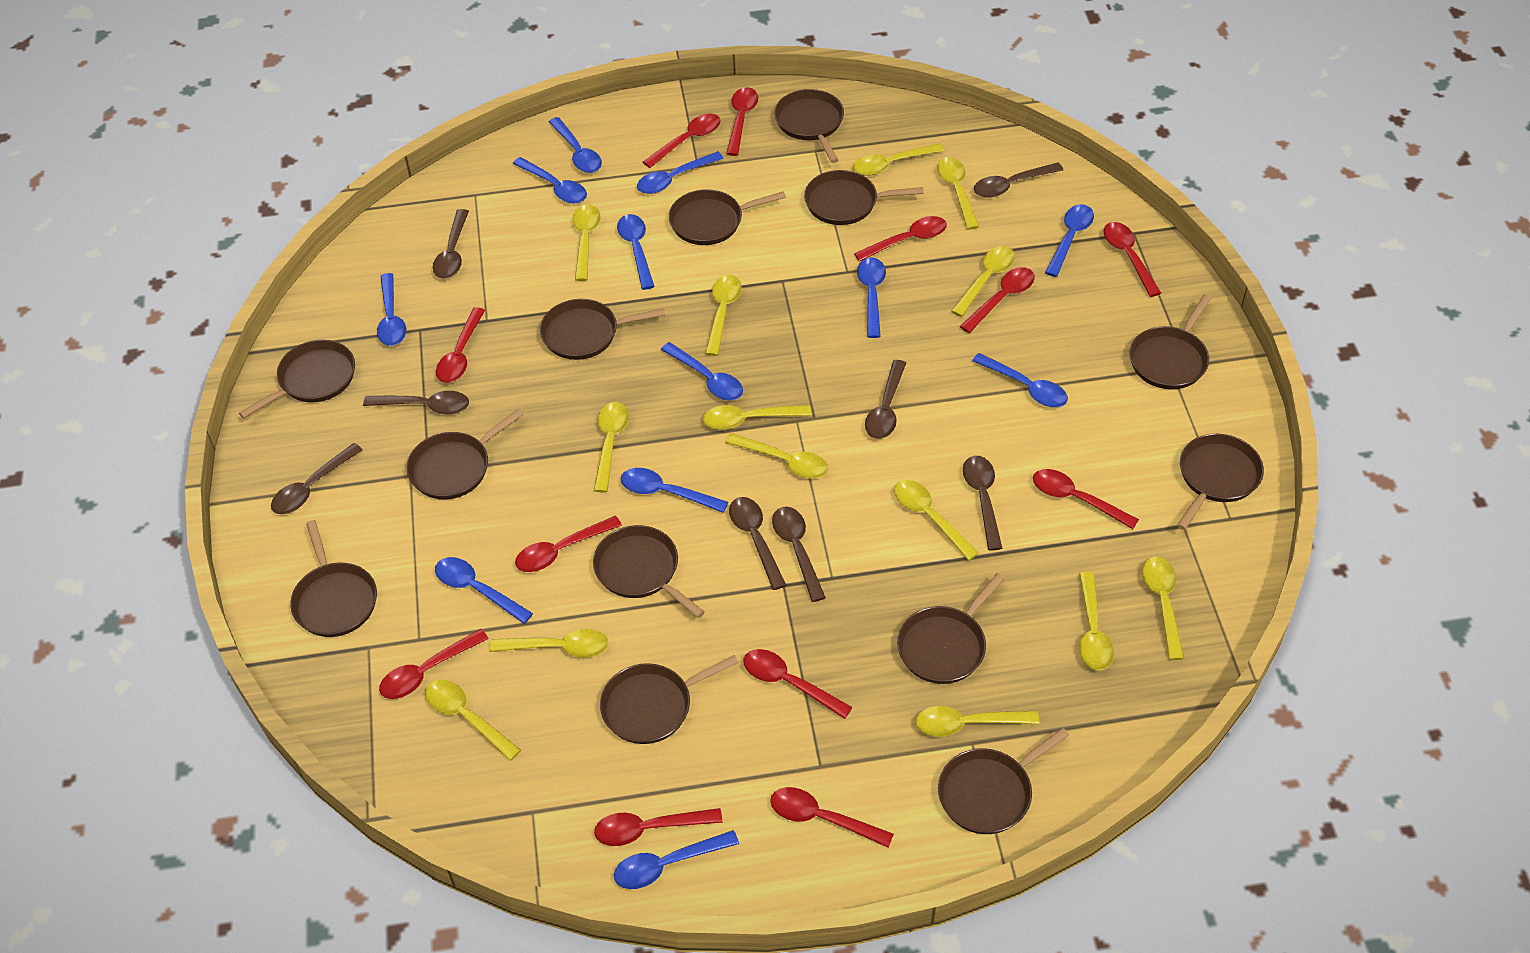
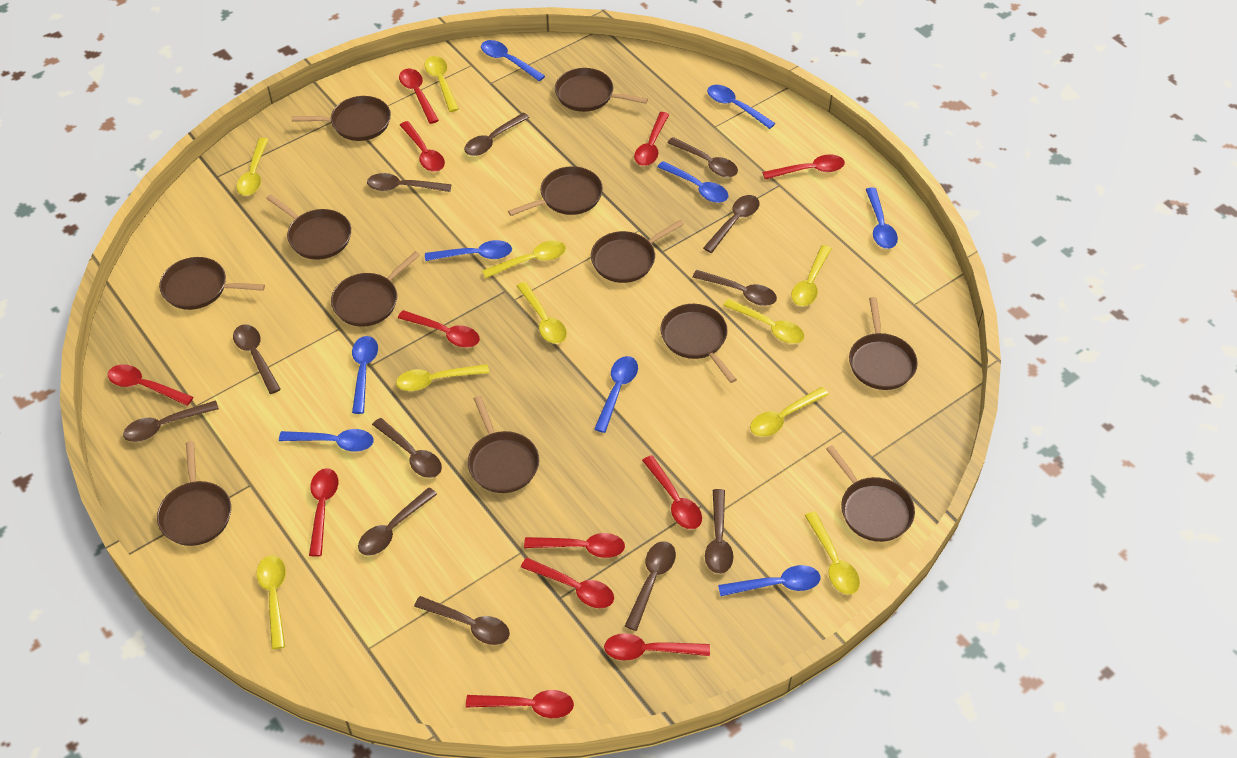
blue spoon: [377,273,406,346] [435,557,533,624] [513,157,587,204] [549,117,602,173] [614,830,739,889] [617,214,655,290] [621,468,728,513] [637,151,724,194] [661,342,743,401] [857,257,886,338] [972,353,1068,407] [1045,204,1094,277] = 12 -> [279,429,374,451] [352,336,378,414] [425,240,512,261] [481,40,545,81] [594,356,638,433] [657,161,728,203] [707,85,776,129] [718,565,820,597] [866,187,898,249] = 9
brown pan: [239,340,355,418] [290,520,377,637] [407,409,523,500] [540,299,665,360] [593,525,705,618] [600,655,739,744] [669,189,786,245] [774,89,844,163] [804,170,924,225] [897,573,1005,684] [938,728,1069,834] [1129,294,1211,389] [1177,434,1264,530] = 13 -> [157,441,231,546] [159,257,265,310] [266,194,351,260] [292,96,391,141] [331,251,420,327] [468,396,539,493] [508,166,603,216] [555,68,648,112] [591,220,684,283] [660,304,737,383] [826,445,915,542] [849,297,918,390] = 12
brown spoon: [271,443,363,514] [363,391,469,415] [433,209,469,279] [729,497,786,590] [772,507,826,602] [865,360,906,439] [963,456,1002,551] [974,163,1063,198] = 8 -> [123,400,219,442] [233,324,281,394] [358,487,437,556] [367,173,452,192] [372,418,442,478] [414,596,510,645] [464,113,530,156] [625,541,676,631] [667,137,738,177] [693,270,777,306] [703,195,760,253] [705,489,733,574] = 12
yellow spoon: [425,680,521,761] [490,629,609,658] [573,205,601,281] [594,402,629,493] [703,405,812,430] [705,275,742,356] [726,433,828,479] [853,143,944,176] [894,480,979,561] [916,706,1039,737] [937,157,979,230] [951,246,1015,317] [1079,572,1114,670] [1142,557,1184,660] = 14 -> [237,138,269,196] [257,556,286,649] [396,364,489,391] [424,56,459,112] [482,241,566,278] [517,282,567,344] [723,299,804,344] [750,387,829,437] [791,245,832,306] [805,511,860,595] = 10

